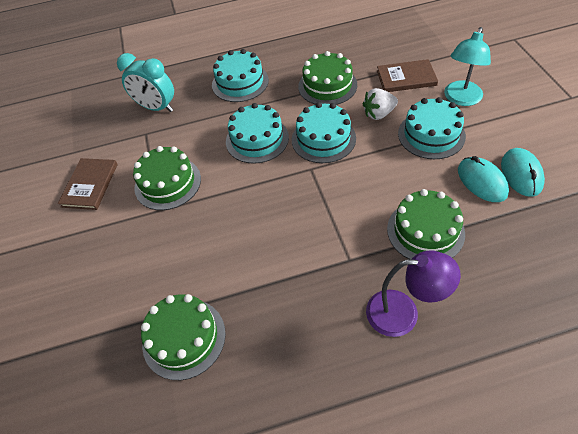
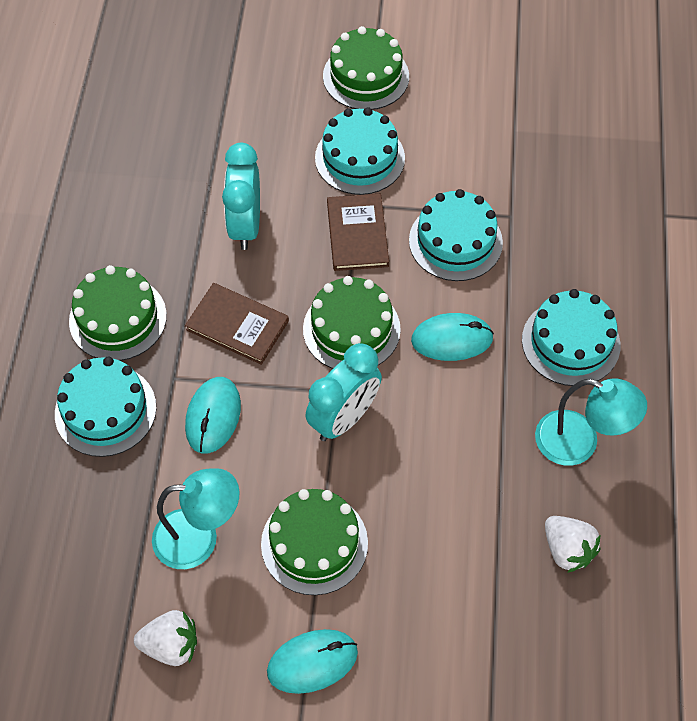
purple lamp: [366,250,461,337] = 1 -> none = 0
turquoise clock: [117,53,174,112] = 1 -> [222,143,260,250] [305,343,382,441] = 2
turquoise lamp: [444,27,491,106] = 1 -> [152,468,239,569] [535,378,647,466] = 2
turquoise mouse: [458,156,509,202] [501,148,545,197] = 2 -> [185,377,241,454] [267,629,358,694] [411,313,494,361] = 3
white strawberry: [363,88,398,120] = 1 -> [134,610,197,666] [545,516,601,573] = 2

